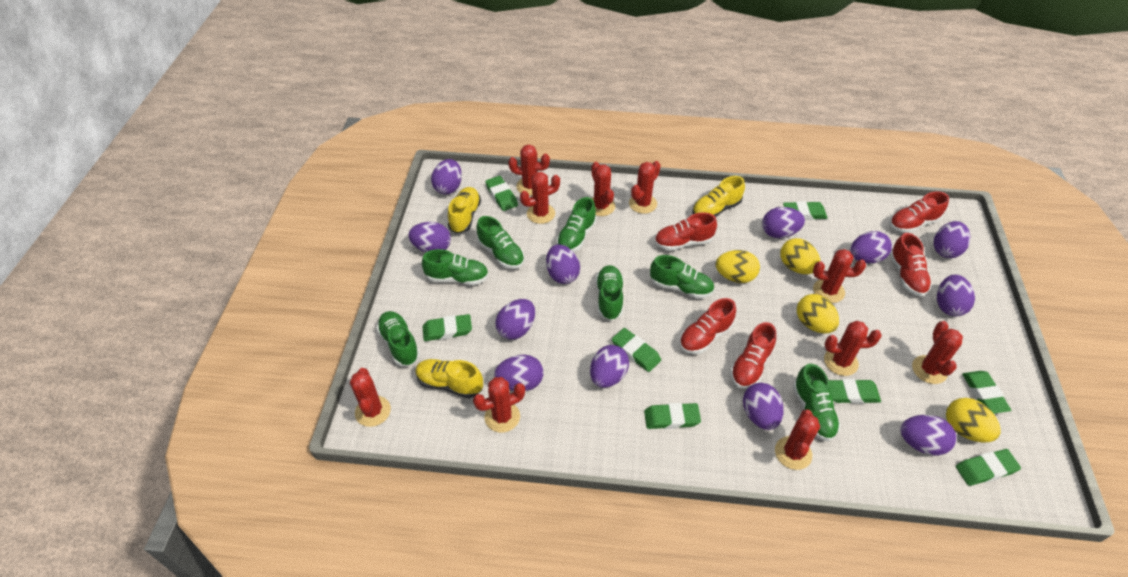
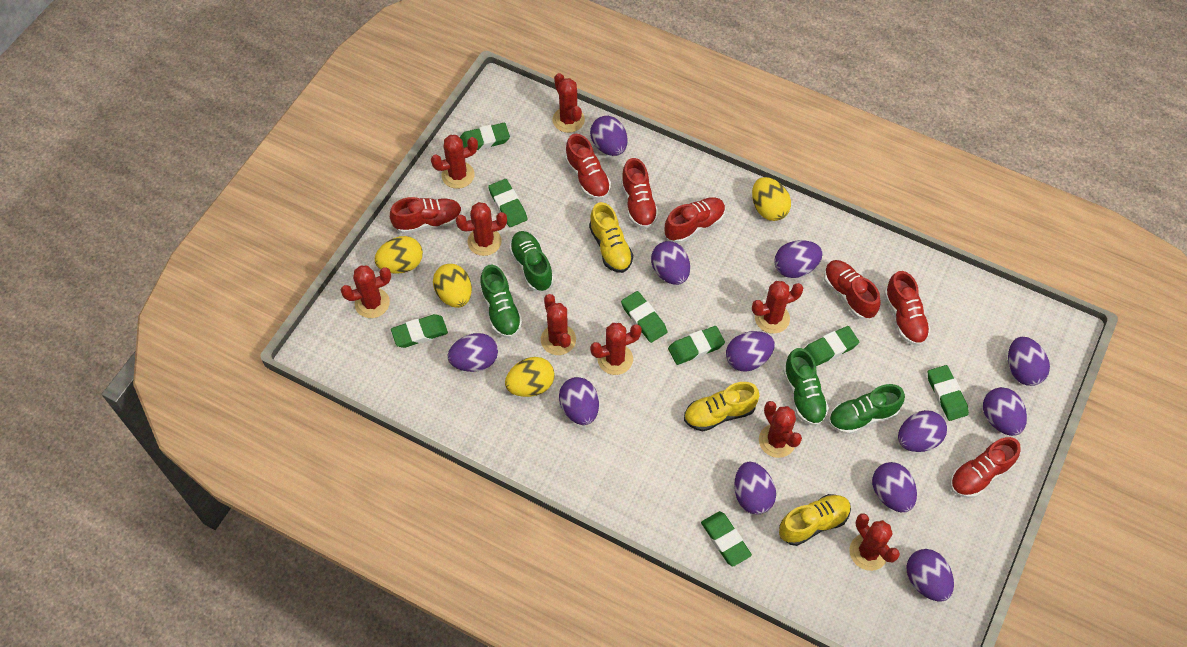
green shoe: [376,311,420,366] [422,249,489,285] [476,216,525,269] [557,197,597,252] [596,265,623,321] [650,255,714,299] [793,364,841,441] = 7 -> [480,265,523,338] [509,231,554,291] [783,348,829,426] [829,384,905,435] = 4
red cactus: [350,368,391,427] [473,377,525,433] [508,145,550,196] [520,172,560,224] [591,162,615,216] [629,161,661,214] [775,409,820,470] [813,249,866,303] [824,321,882,376] [912,321,963,384] = 10 -> [341,265,391,318] [431,135,478,189] [456,202,507,256] [541,294,576,355] [552,73,585,133] [590,323,642,375] [752,281,803,334] [759,401,802,458] [850,513,900,571] = 9
red shoe: [654,212,717,251] [680,298,736,354] [730,322,776,389] [889,191,949,233] [889,233,932,296] = 5 -> [390,197,462,234] [565,134,611,200] [621,158,659,229] [665,197,726,243] [824,260,881,319] [884,271,931,346] [950,437,1021,498] = 7

